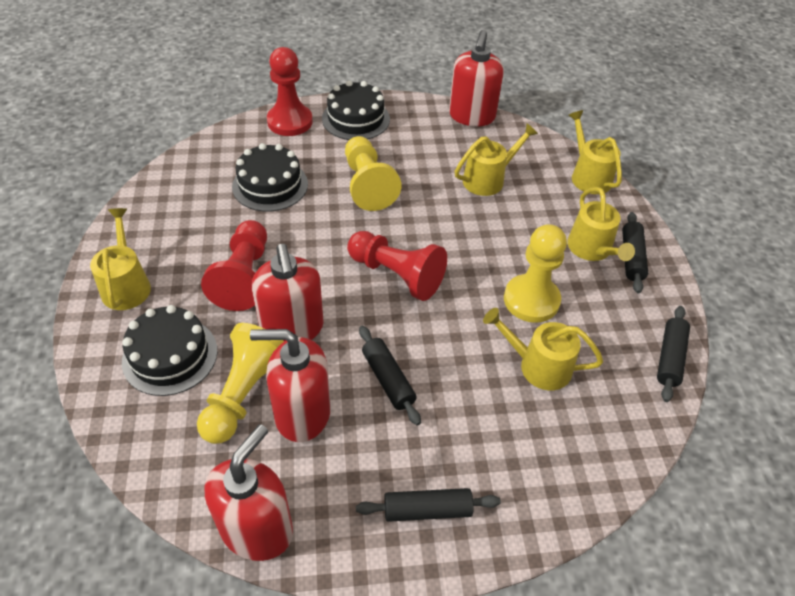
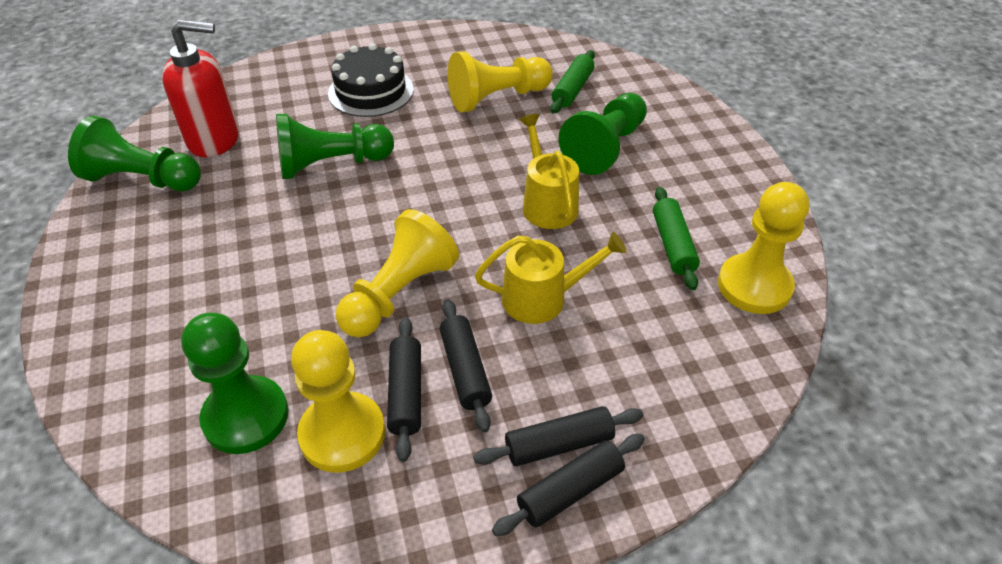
black cake: [122,305,217,396] [232,143,308,212] [322,81,390,140] = 3 -> [328,43,414,117] = 1
green pawn: none = 0 -> [68,116,201,191] [181,312,289,454] [276,114,394,179] [559,93,647,175] = 4
green rolling pin: none = 0 -> [550,50,595,113] [653,187,700,290] = 2
red pawn: [201,220,267,311] [267,47,313,136] [347,231,447,301] = 3 -> none = 0
red soap dispenser: [205,424,293,561] [250,329,331,442] [252,244,324,341] [449,30,503,126] = 4 -> [162,19,239,157] = 1
yellow pawn: [197,323,284,444] [345,136,401,211] [504,224,567,323] = 3 -> [291,330,385,473] [336,209,459,337] [448,51,553,112] [718,182,809,314] = 4
yellow watering can: [90,208,151,310] [455,123,538,196] [483,308,603,390] [567,187,635,261] [569,110,622,194] = 5 -> [475,232,627,324] [519,114,579,229] = 2

